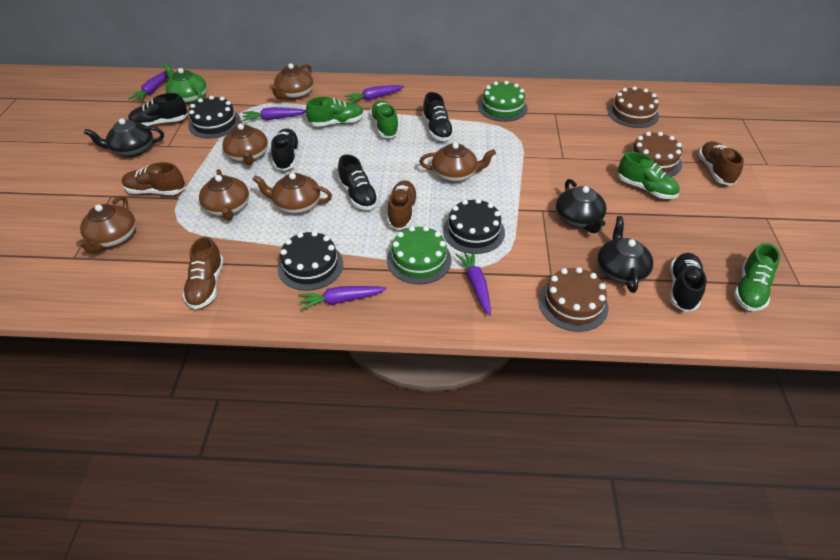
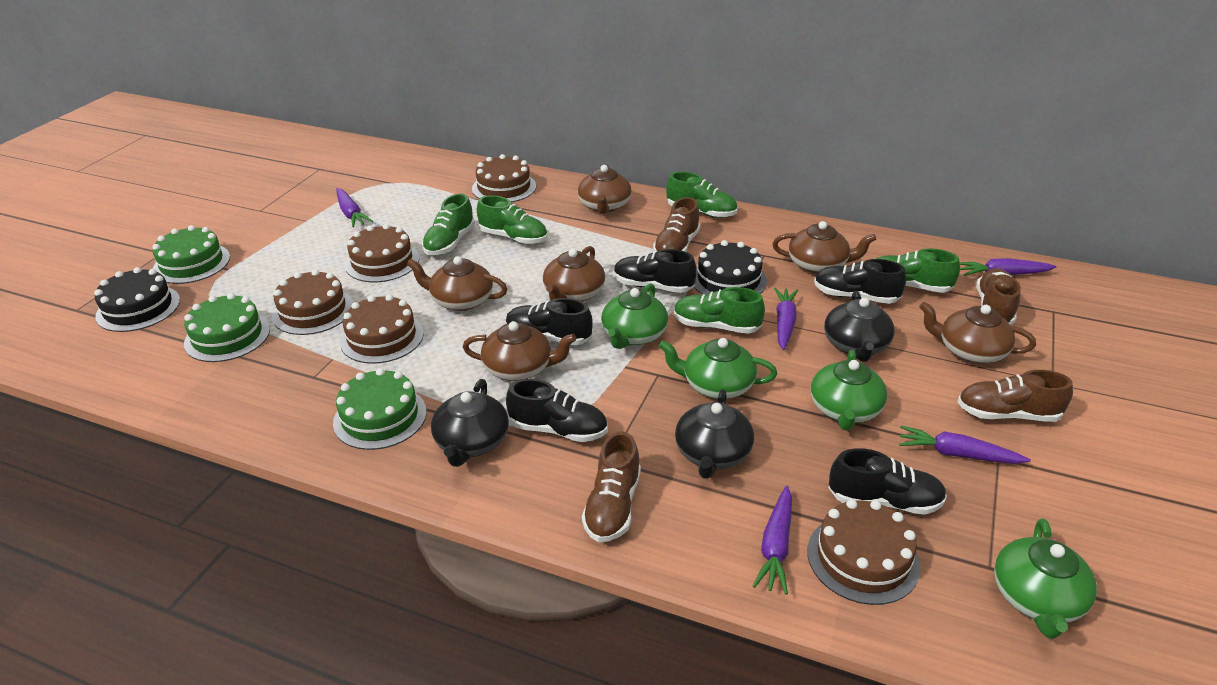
black cake: [188,96,241,138] [278,231,343,291] [443,198,505,254] = 3 -> [94,267,180,332] [694,240,767,295] = 2
brown cake: [538,267,608,332] [608,86,659,128] [627,132,682,177] = 3 -> [272,269,353,335] [340,294,424,364] [345,224,419,282] [472,154,536,202] [807,499,920,605] = 5
green cake: [387,226,451,284] [478,81,528,122] = 2 -> [152,225,230,284] [184,293,270,362] [333,368,427,450] = 3
green shoe: [306,97,364,127] [370,100,399,138] [618,152,680,199] [734,243,780,311] = 4 -> [422,193,475,255] [477,195,548,244] [666,172,737,218] [674,287,765,334] [876,249,960,293] = 5
green teapot: [163,62,207,104] = 1 -> [601,283,668,349] [658,338,777,399] [811,350,887,431] [994,518,1097,639] = 4

